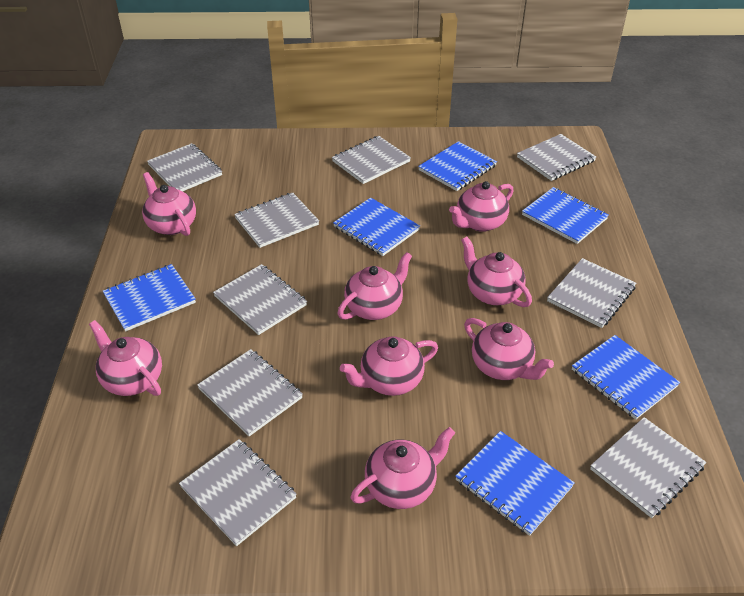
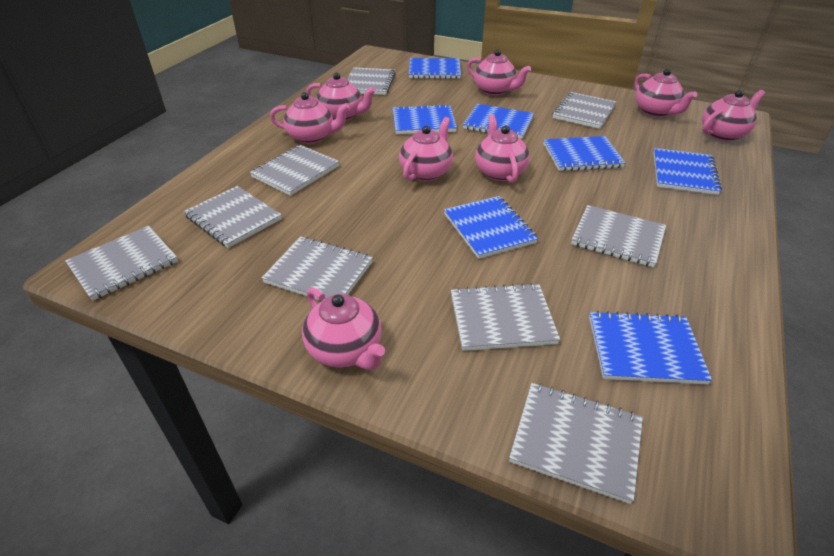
blue notebook: [103,264,196,332] [333,198,420,256] [418,141,497,191] [455,431,575,536] [522,187,609,244] [572,335,680,420] = 6 -> [393,104,457,134] [409,58,461,79] [444,196,538,259] [463,104,534,139] [544,136,625,171] [589,311,712,385] [653,148,722,195] = 7

